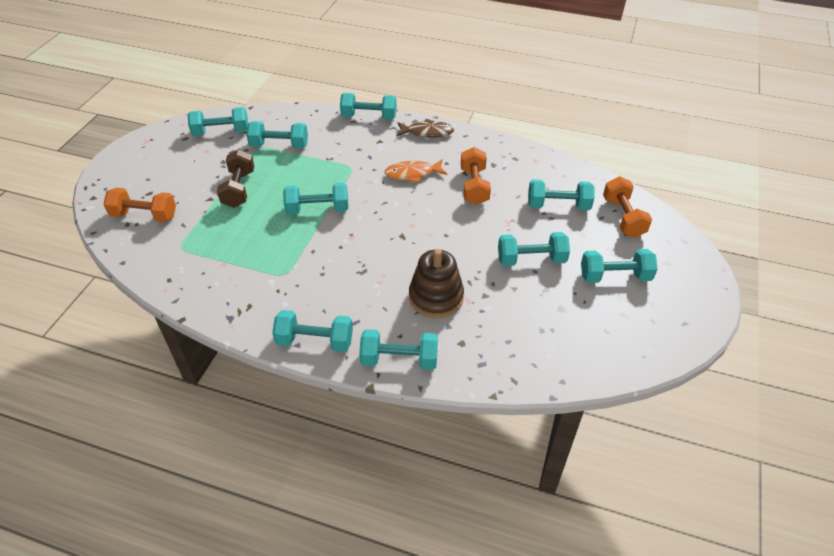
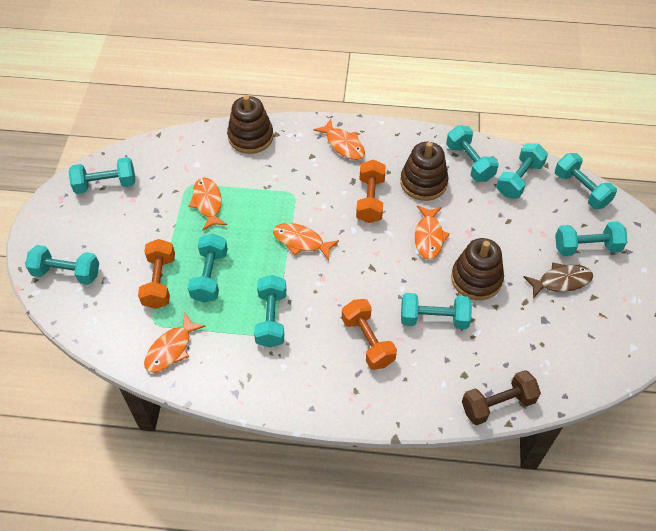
brown stacking toy: [409,249,464,318] = 1 -> [227,95,273,154] [400,142,449,201] [451,238,504,300] = 3
orange fish: [385,159,447,183] = 1 -> [144,313,206,373] [188,178,227,231] [273,223,339,260] [313,119,365,160] [415,206,450,259] = 5

